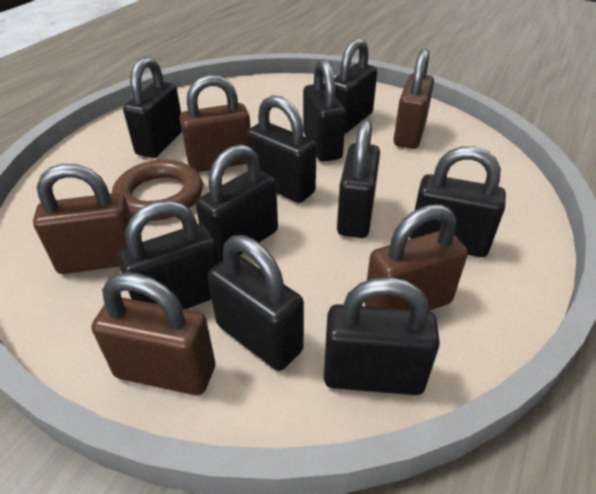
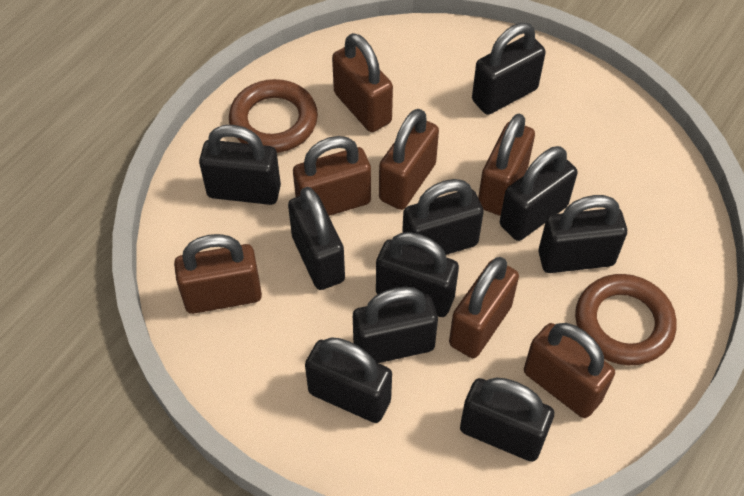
brown padlock: [33,164,131,274] [91,273,215,395] [179,75,250,172] [364,204,468,311] [394,49,434,149] = 5 -> [174,234,262,314] [293,136,371,216] [332,33,393,132] [379,109,439,210] [449,257,519,358] [478,114,535,216] [524,323,615,418] = 7
brown ring: [112,160,203,221] = 1 -> [229,79,318,153] [575,274,677,365] = 2

